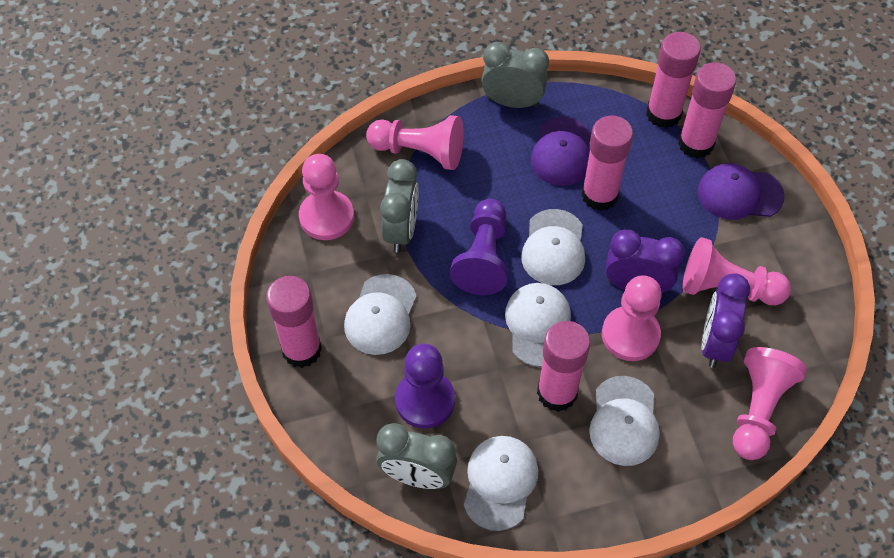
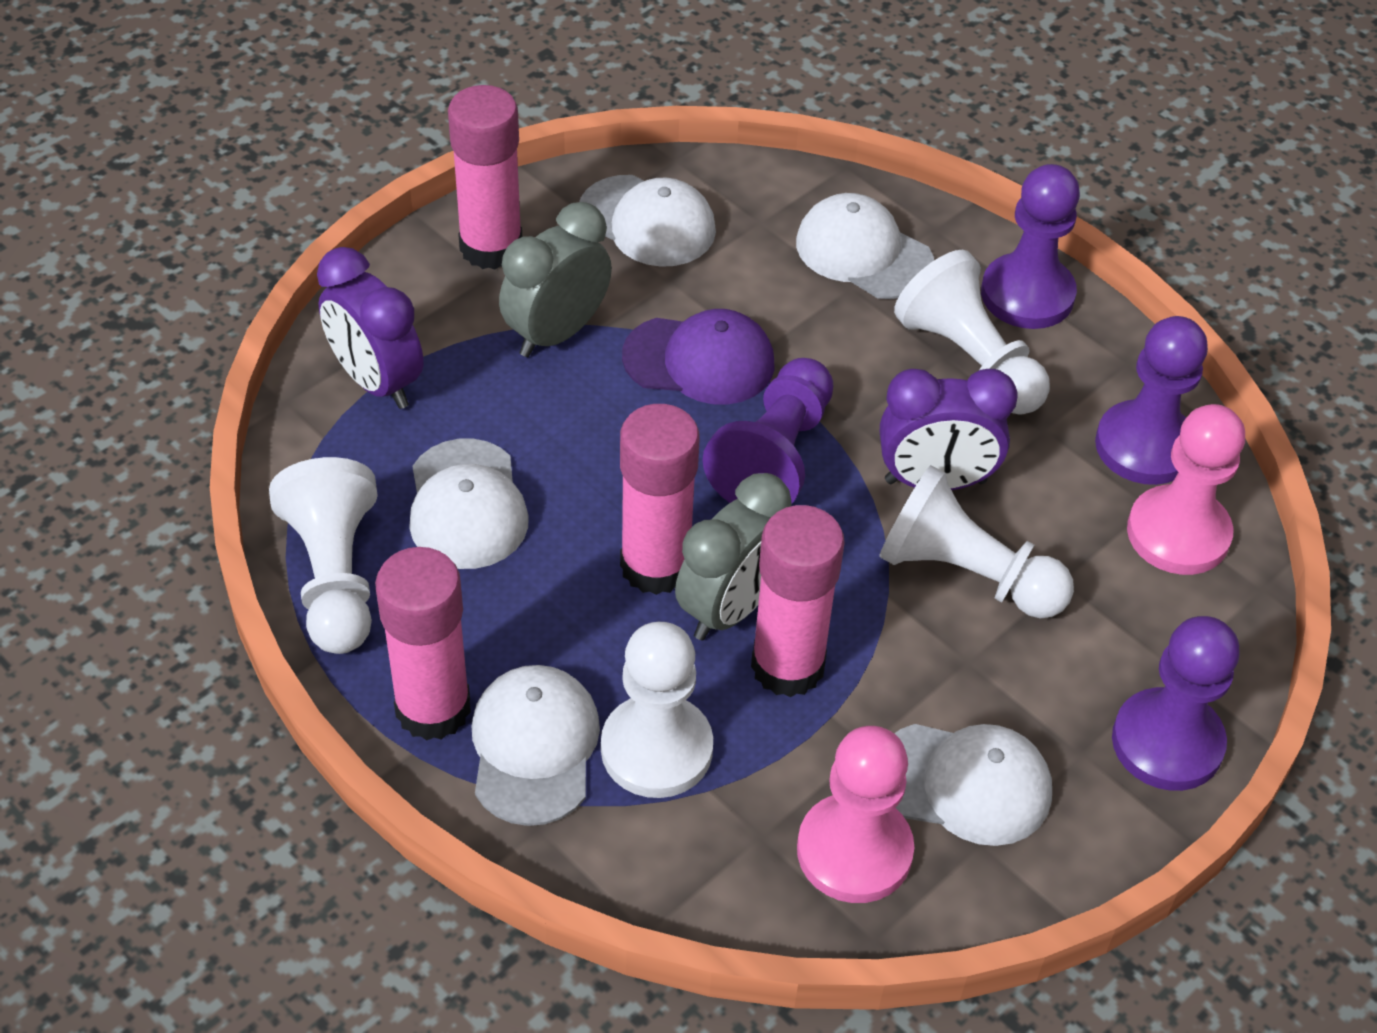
grey clock: [376,423,457,489] [380,159,419,253] [481,42,549,108] = 3 -> [499,202,612,357] [675,473,792,640] = 2
pink glue stick: [266,276,322,368] [537,321,590,412] [581,116,633,211] [646,32,701,128] [678,62,736,159] = 5 -> [375,547,471,741] [448,85,522,270] [620,404,700,595] [751,505,845,697] = 4
pink pawn: [299,154,354,240] [366,115,464,170] [602,275,662,361] [683,237,791,305] [733,347,807,460] = 5 -> [797,726,914,903] [1127,404,1245,575] = 2
purple cap: [531,117,591,186] [698,163,785,220] = 2 -> [622,309,775,405] = 1
purple pawn: [395,343,455,429] [450,199,508,295] = 2 -> [702,358,833,503] [981,164,1080,329] [1095,316,1208,485] [1112,616,1240,791] = 4
white pawn: none = 0 -> [269,457,378,654] [601,622,713,798] [879,465,1074,618] [894,250,1050,415] = 4

